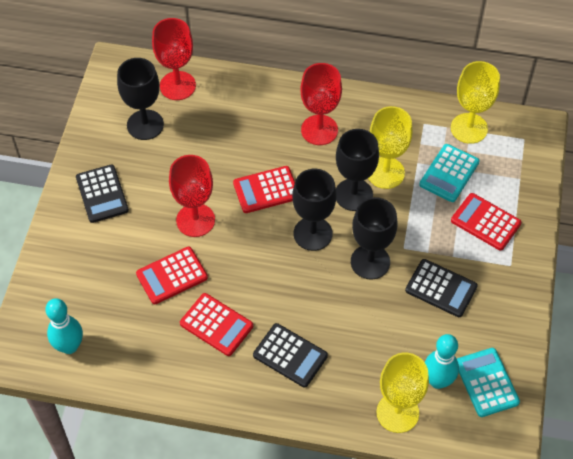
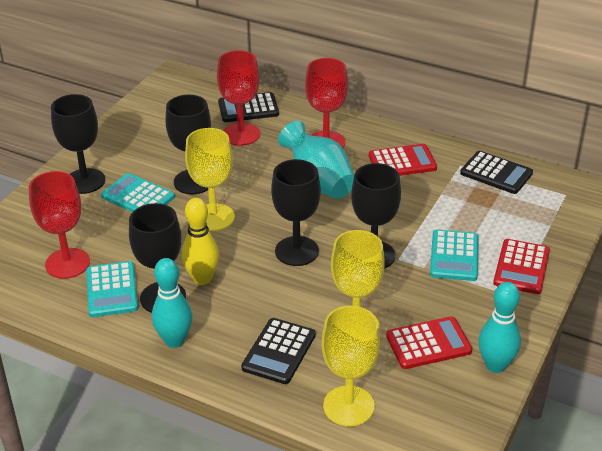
black goblet: [117,58,164,140] [292,169,337,251] [336,129,379,211] [351,197,397,279] = 4 -> [51,94,105,194] [129,203,186,313] [166,95,211,194] [271,159,321,266] [351,163,401,269] = 5
red calculator: [136,247,208,304] [180,293,253,356] [233,166,295,213] [451,193,522,251] = 4 -> [369,144,437,176] [386,316,472,369] [493,239,550,294] = 3
turquoise calculator: [419,144,480,202] [457,348,520,417] = 2 -> [86,261,138,317] [101,173,175,212] [430,230,479,281] = 3
turquoise vase: none = 0 -> [278,121,354,199] = 1
yellow bowling pin: none = 0 -> [182,198,220,285] = 1

